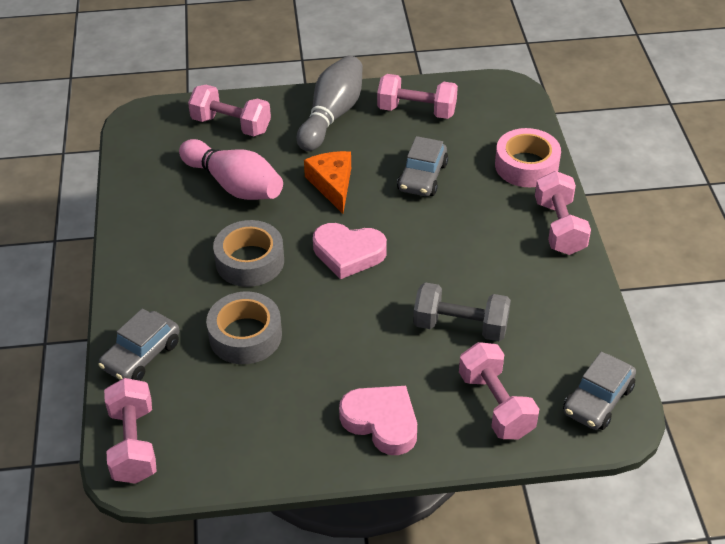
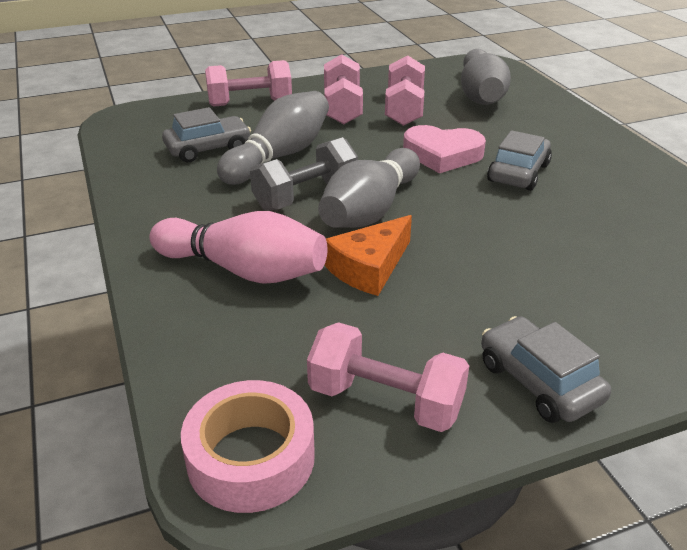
grey bowling pin: [297,56,363,151] = 1 -> [217,91,329,185] [318,148,420,228] [461,49,511,105] = 3
grey tape: [206,292,282,364] [213,220,284,287] = 2 -> none = 0
pink dumbbell: [104,378,156,484] [188,85,271,137] [377,74,458,119] [459,342,539,439] [535,171,591,255] = 5 -> [205,60,292,107] [307,322,469,432] [324,54,363,124] [385,55,425,126] = 4
pink heart: [313,223,387,279] [339,386,417,455] = 2 -> [403,125,486,173] = 1

